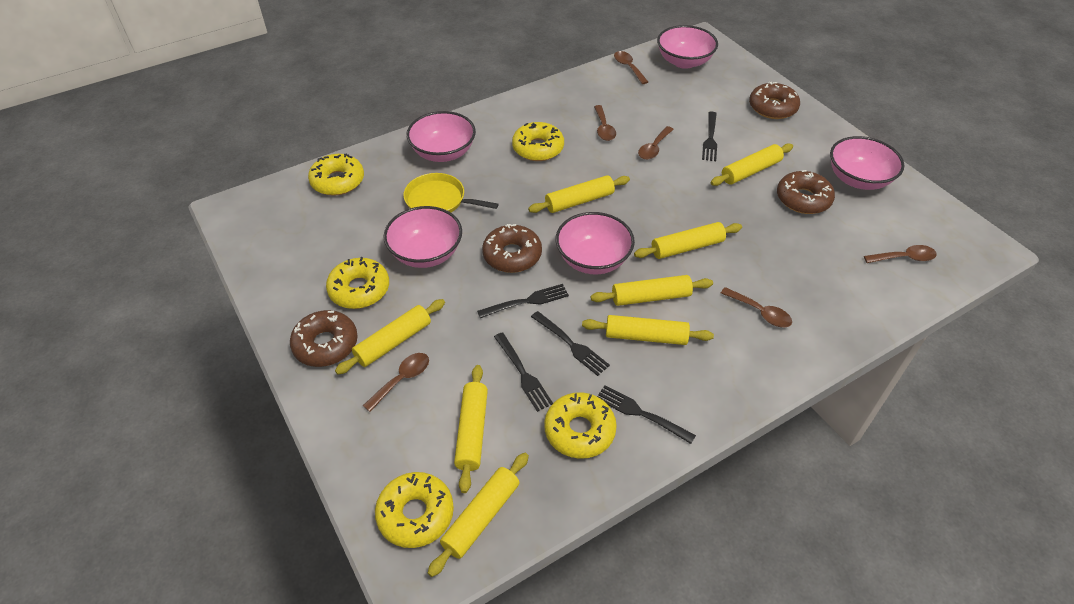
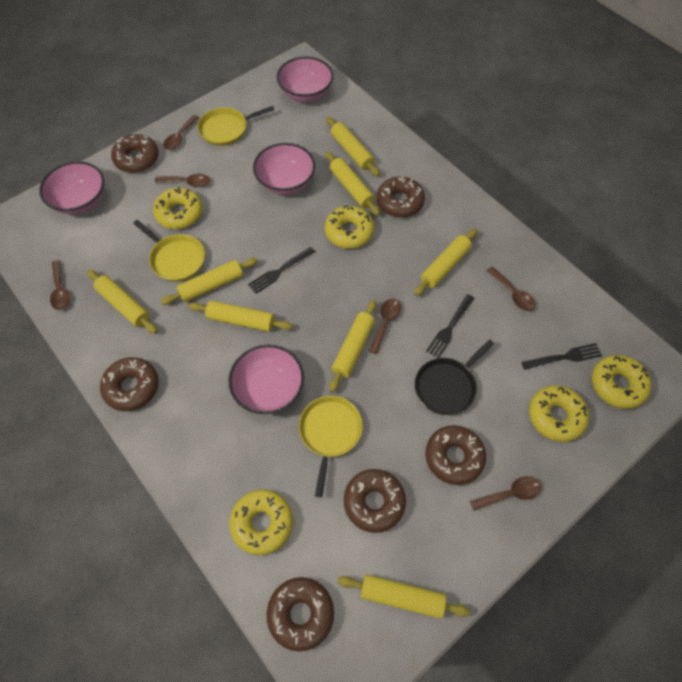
black fork: [477,284,569,318] [494,332,553,412] [531,311,610,376] [597,385,696,444] [702,111,717,161] = 5 -> [248,247,315,294] [426,294,474,358] [522,343,602,370] = 3
black pan: none = 0 -> [415,339,494,415] = 1
brown donut: [290,310,358,367] [482,224,542,273] [749,82,800,119] [777,170,835,214] = 4 -> [100,357,159,411] [111,134,159,173] [267,577,334,651] [344,469,406,533] [377,176,425,217] [425,425,486,485] = 6
pink bowl: [383,206,462,268] [406,111,476,162] [556,212,635,274] [657,25,718,69] [830,136,905,190] = 5 -> [39,161,104,215] [228,345,304,414] [253,143,315,195] [277,57,333,102] = 4
yellow pan: [403,173,499,212] = 1 -> [133,220,205,282] [198,106,274,146] [299,396,363,497] = 3

